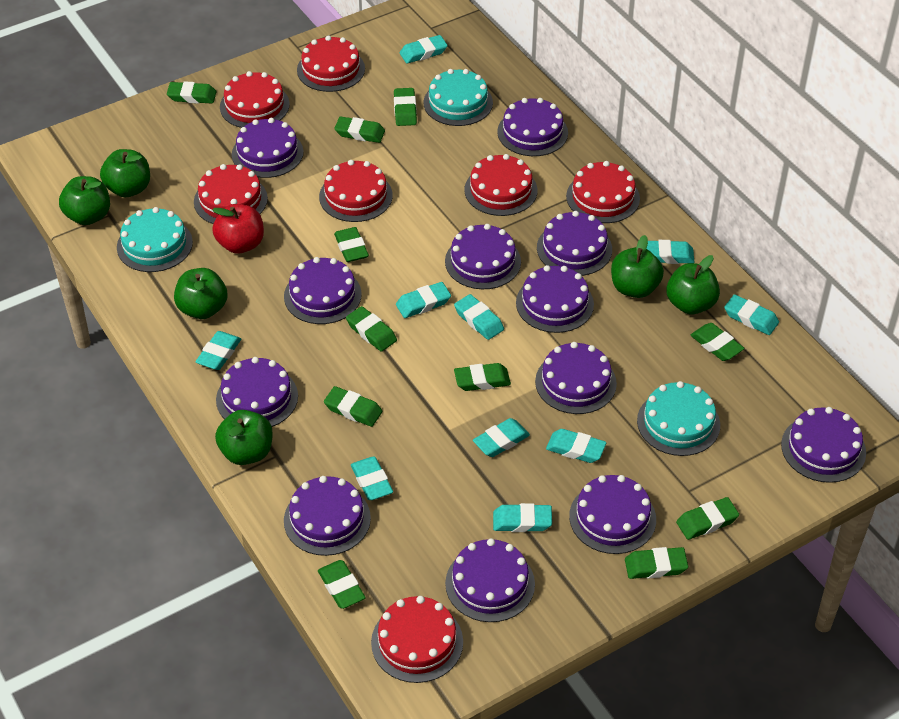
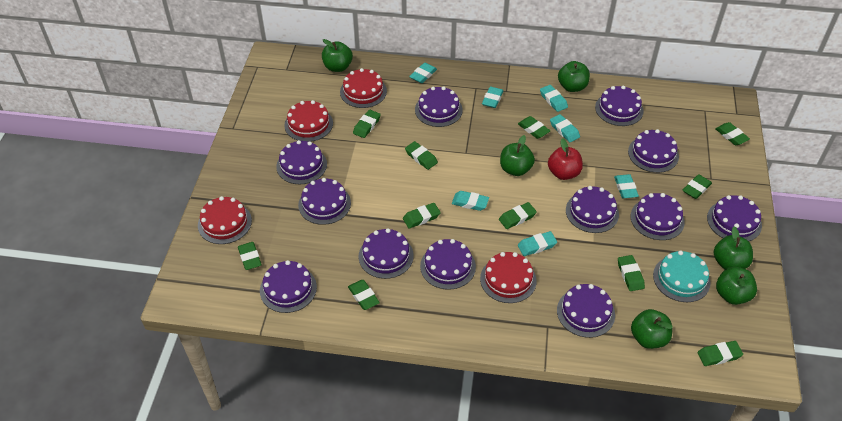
red cake: [194,164,268,224] [220,71,290,128] [297,35,365,92] [319,160,393,222] [371,596,463,683] [464,154,537,216] [566,161,640,223] = 7 -> [198,196,252,244] [284,100,333,142] [340,68,387,108] [480,252,537,303] = 4
turquoise cake: [117,207,193,272] [423,69,493,126] [637,381,720,456] = 3 -> [653,250,711,302] = 1
turquoise eraser: [195,331,241,370] [351,457,393,500] [396,282,451,318] [400,35,448,64] [454,294,504,340] [473,418,530,457] [493,503,552,532] [546,429,606,463] [646,240,694,264] [724,294,779,335] = 10 -> [409,63,437,83] [452,191,489,211] [482,87,503,108] [518,231,557,256] [540,85,568,112] [550,114,580,142] [614,174,639,198] = 7

